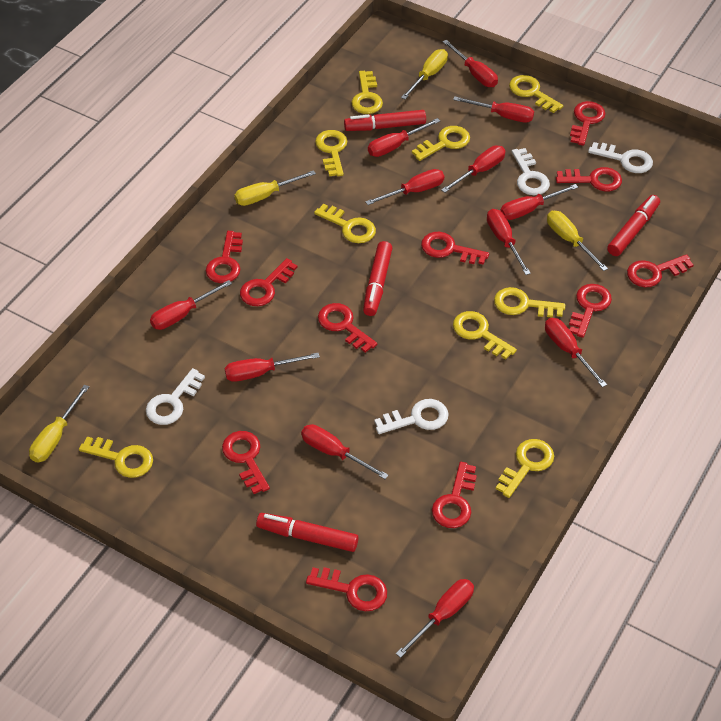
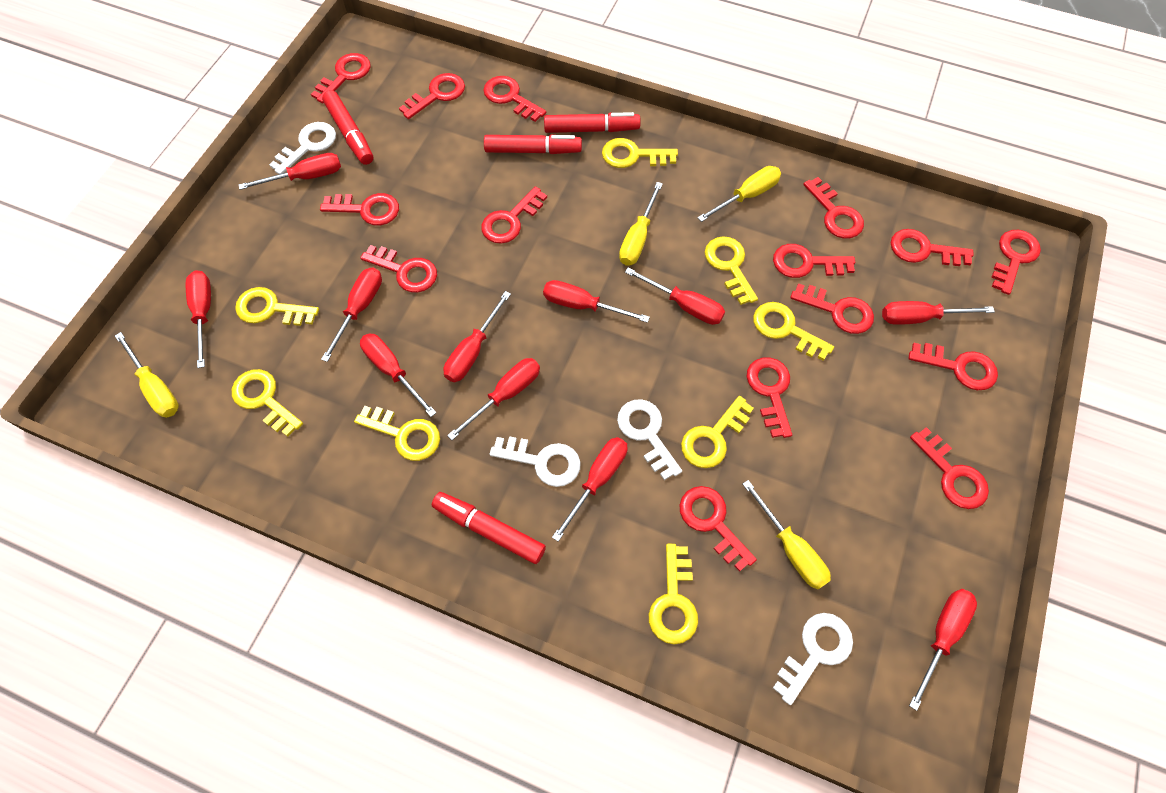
red key: [206,231,243,283] [222,431,270,494] [240,258,298,306] [306,567,387,611] [318,303,377,353] [421,232,489,265] [432,462,477,528] [556,167,622,191] [569,284,612,338] [570,101,606,146] [627,254,693,287] = 11 -> [311,53,371,103] [320,193,399,226] [360,245,437,293] [399,73,465,119] [481,186,547,244] [483,76,546,122] [680,486,757,572] [747,357,792,438] [773,244,855,278] [790,283,874,334] [803,177,864,239] [891,229,974,266] [908,343,998,390] [910,427,989,509] [991,230,1041,295] = 15
red screwdriver: [150,280,232,330] [225,353,320,382] [301,424,388,479] [365,169,444,205] [368,118,440,157] [396,579,474,658] [441,145,506,193] [443,40,498,87] [453,96,534,123] [487,209,531,275] [500,184,578,220] [545,318,607,387] = 12 -> [186,270,211,368] [239,153,341,190] [321,267,382,362] [360,333,436,417] [443,291,511,382] [447,358,540,440] [543,280,650,323] [552,437,628,541] [625,267,725,325] [882,301,995,325] [909,589,977,711] = 11
yellow key: [79,437,153,478] [314,204,376,243] [315,130,348,176] [351,71,383,114] [412,126,470,161] [453,311,517,359] [494,287,565,318] [496,439,554,498] [509,75,563,113] = 9 -> [232,369,303,437] [235,287,319,326] [354,406,440,461] [602,138,678,168] [649,544,698,644] [681,396,754,468] [705,236,758,305] [753,302,834,361] = 8

